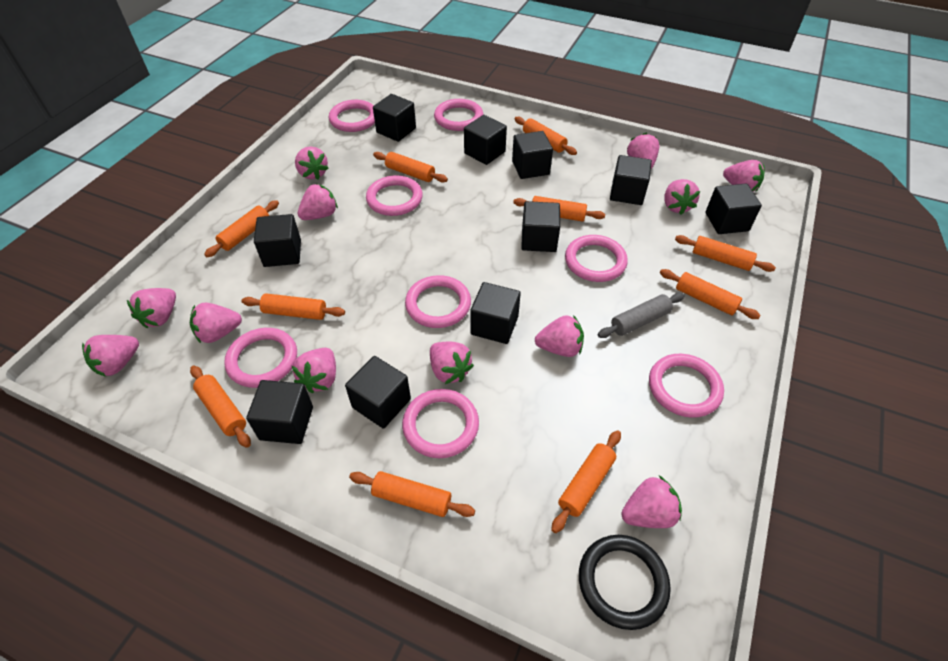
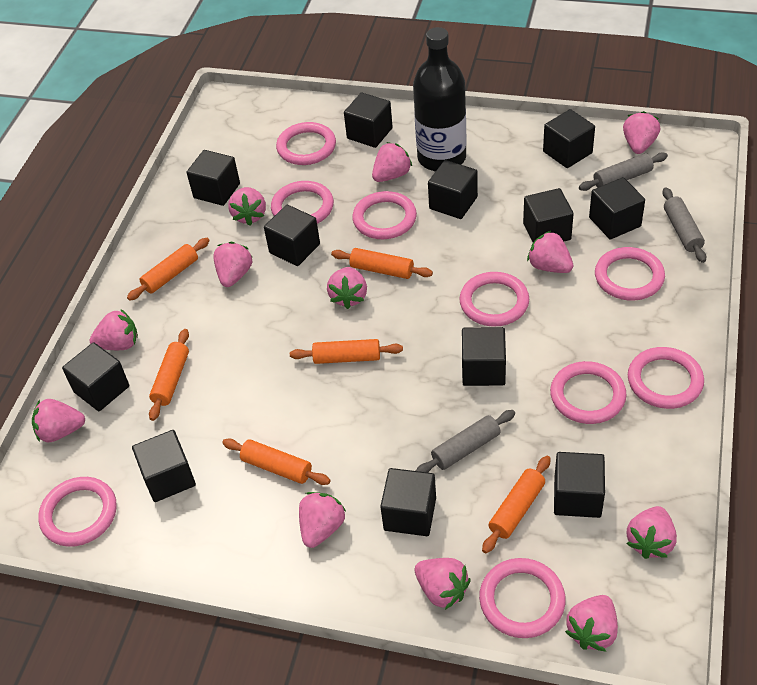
black bottle: none = 0 -> [413,27,467,172] = 1
black cube: [246,380,313,444] [254,214,301,267] [345,356,411,429] [373,94,416,142] [464,115,507,165] [470,282,521,344] [512,131,553,179] [521,201,560,252] [610,155,652,205] [705,184,762,234] = 10 -> [62,342,129,411] [132,430,196,502] [186,150,240,206] [264,205,320,266] [344,93,393,148] [380,468,436,536] [428,160,478,219] [462,327,506,386] [523,188,574,242] [543,109,595,168] [554,452,605,518] [589,177,645,239] = 12
black ring: [579,535,671,630] = 1 -> none = 0
grey rolling pin: [598,293,685,338] = 1 -> [416,410,515,473] [579,153,668,191] [662,187,706,263] = 3
orange rolling pin: [190,366,251,448] [204,200,279,257] [242,293,345,320] [349,471,475,517] [373,152,448,182] [513,196,605,222] [515,117,577,155] [551,430,621,533] [660,269,761,319] [675,235,776,272] = 10 -> [127,238,209,301] [149,329,189,421] [222,438,331,485] [290,339,403,364] [331,248,433,279] [482,456,551,553] = 6
pink ring: [224,328,297,388] [329,100,375,132] [366,176,423,216] [402,389,479,458] [405,275,471,328] [434,99,483,131] [565,235,628,282] [649,354,724,418] = 8 -> [38,477,117,547] [271,181,334,224] [276,122,336,165] [352,191,417,239] [460,272,529,327] [479,558,566,638] [550,361,627,424] [595,247,665,301] [628,347,704,409] = 9

